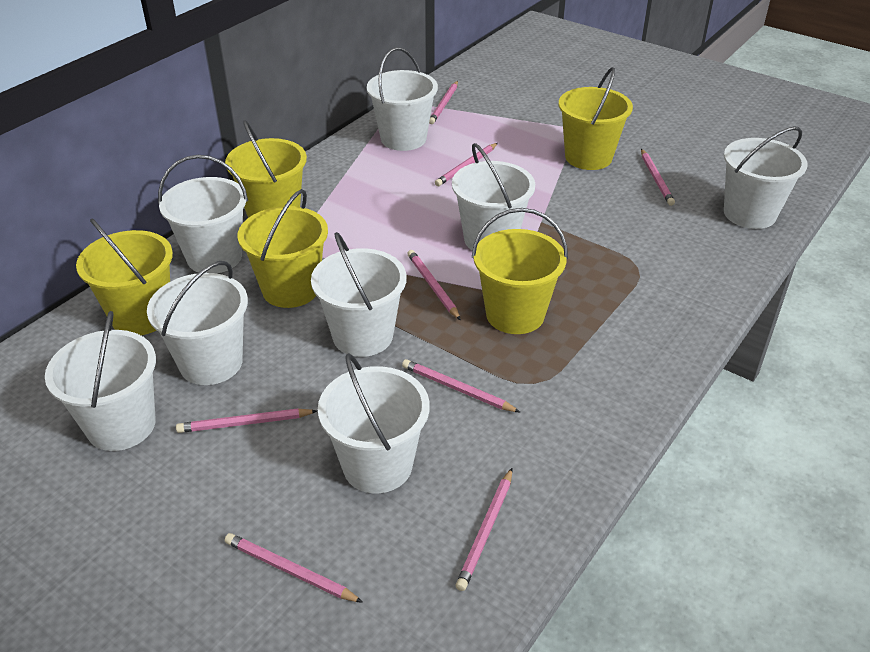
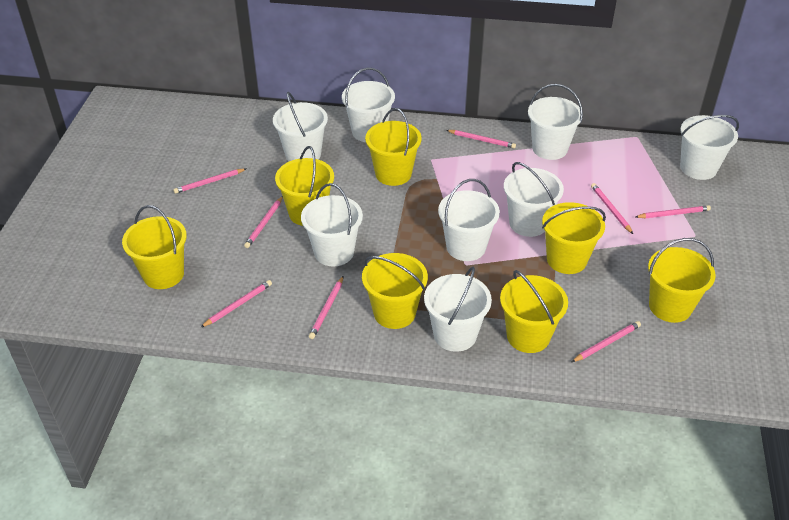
yellow bucket: [76,219,173,335] [225,120,307,218] [238,189,328,308] [472,208,568,334] [559,67,633,170] = 5 -> [122,205,187,289] [275,146,334,226] [362,253,428,329] [365,108,422,186] [500,270,568,353] [542,202,606,274] [648,238,716,323] = 7

